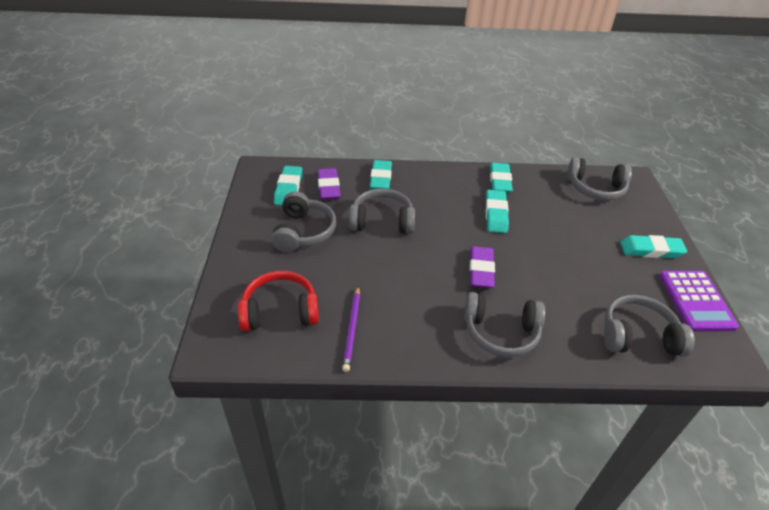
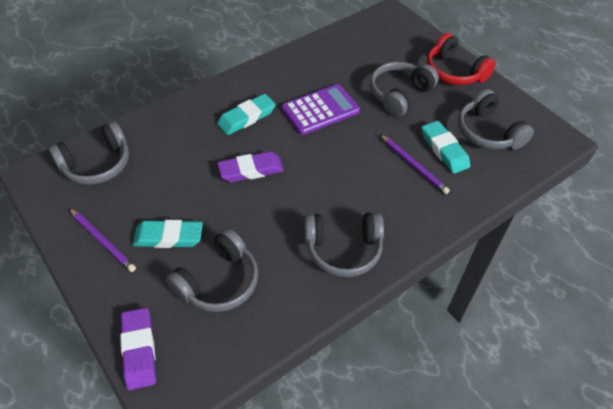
purple pencil: [342,286,360,372] = 1 -> [69,208,136,272] [380,134,450,194] = 2
turquoise eraser: [274,166,302,206] [370,160,392,190] [486,190,509,233] [490,163,513,193] [620,235,687,258] = 5 -> [132,220,203,248] [217,94,276,135] [422,121,470,174] = 3

